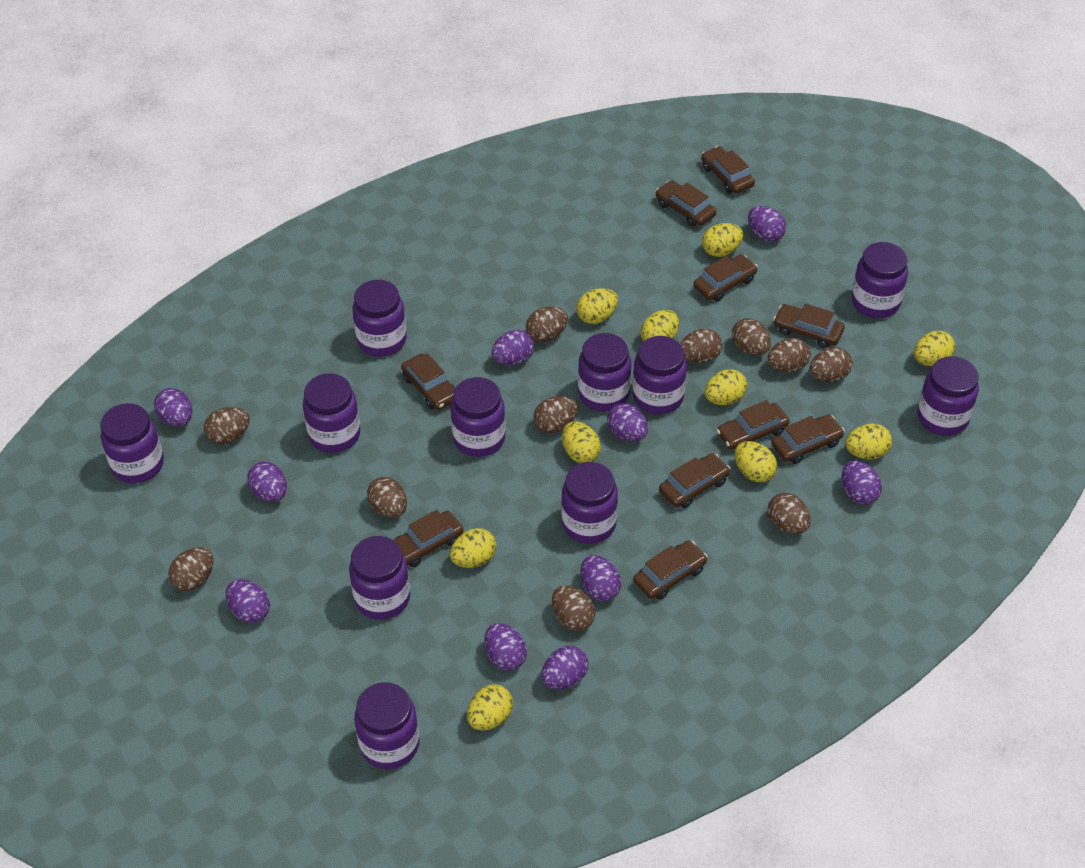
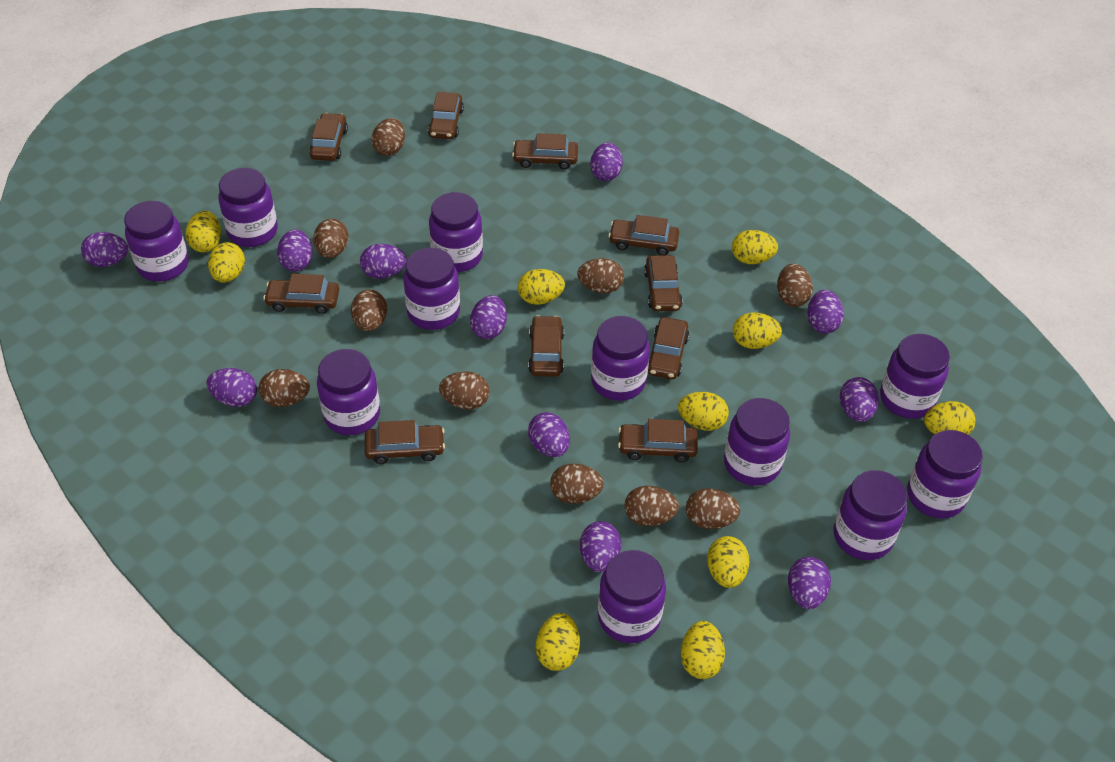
brown egg: [168,547,213,591] [204,407,250,445] [367,477,407,518] [526,307,568,343] [533,396,578,434] [552,586,596,631] [680,329,722,363] [732,318,771,356] [767,338,811,373] [768,493,811,534] [809,347,853,382] = 11 -> [259,369,310,407] [313,219,349,258] [351,290,387,331] [371,118,405,156] [439,371,490,410] [550,464,604,504] [577,258,624,294] [624,486,679,526] [686,488,741,529] [777,264,813,307] = 10
purple egg: [154,388,192,427] [226,579,270,623] [247,462,287,502] [484,623,527,671] [492,330,534,365] [541,646,588,689] [580,555,621,602] [607,403,648,442] [748,206,786,242] [842,461,882,505] = 10 -> [81,232,129,267] [206,368,257,407] [277,229,313,272] [360,244,407,279] [470,295,507,339] [528,412,570,457] [580,521,621,573] [590,142,623,181] [788,557,831,609] [807,290,844,334] [840,377,879,422] = 11

